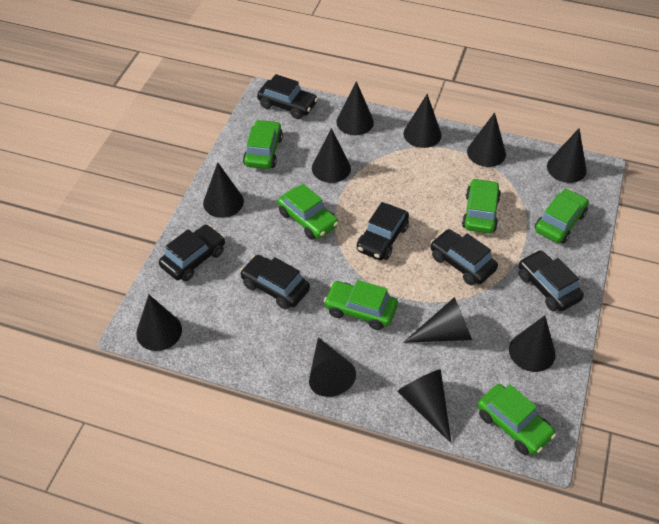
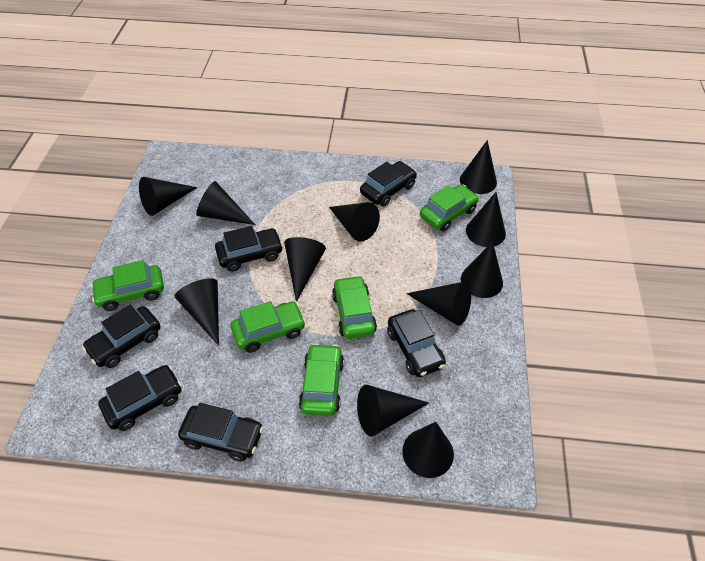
green car: [243,120,283,169] [278,184,339,240] [324,280,398,330] [462,178,501,233] [478,384,556,455] [535,189,589,244] = 6 -> [91,260,164,311] [230,301,306,353] [299,343,344,416] [332,275,377,339] [420,184,479,231] = 5

